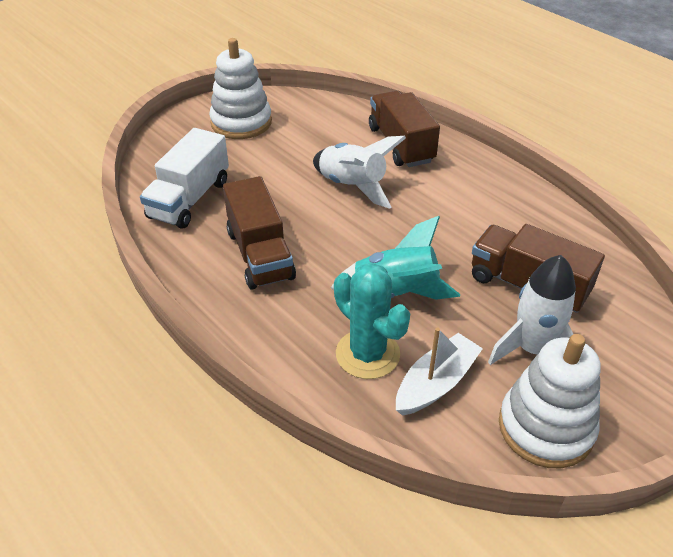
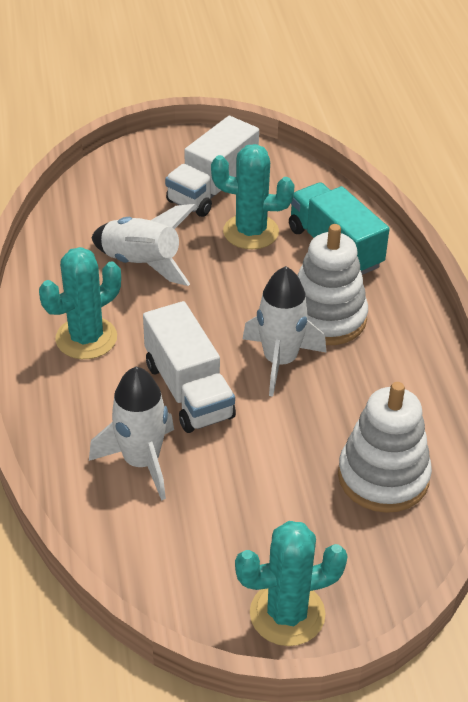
brown truck: [223,176,296,290] [369,91,440,167] [472,224,605,313] = 3 -> none = 0
turquoise cactus: [334,263,410,379] = 1 -> [39,247,121,359] [211,144,295,249] [235,521,348,646] = 3
turquoise rocket: [331,216,460,300] = 1 -> none = 0
turquoise truck: none = 0 -> [289,182,389,275] = 1
white boat: [396,328,483,416] = 1 -> none = 0
white rocket: [313,136,406,209] [488,255,576,365] = 2 -> [89,367,174,500] [91,204,197,286] [243,266,327,396] = 3
white truck: [140,128,229,229] = 1 -> [143,301,236,433] [165,116,259,217] = 2

